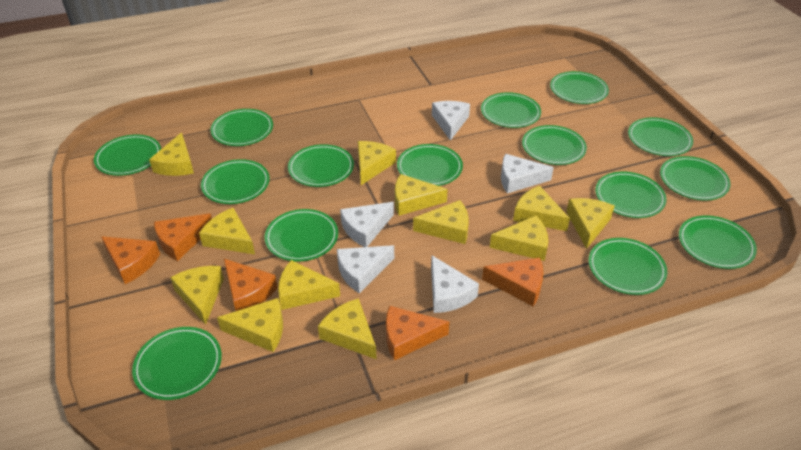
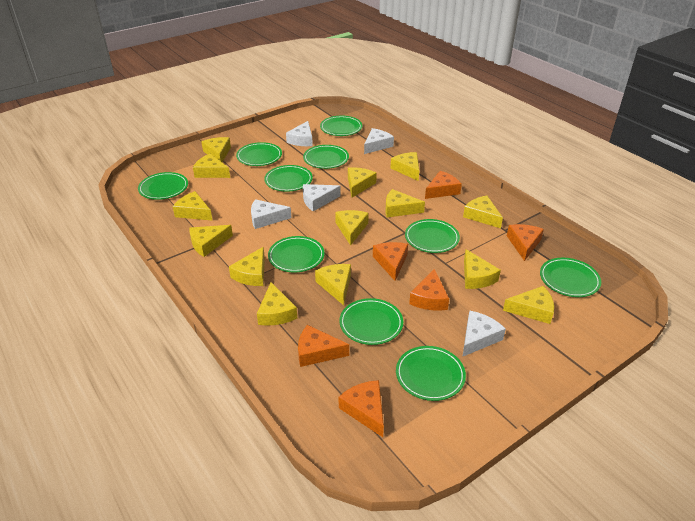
green plate: [94,135,161,176] [132,327,222,400] [201,159,270,204] [210,109,273,146] [265,209,338,261] [288,144,354,187] [397,144,463,186] [481,92,541,128] [522,125,587,165] [550,71,609,104] [589,238,667,295] [595,172,667,218] [628,117,693,156] [660,156,731,201] [679,215,757,269] = 15 -> [138,172,188,200] [236,142,282,166] [264,165,313,192] [268,236,325,272] [303,145,349,169] [320,116,362,136] [339,298,403,345] [396,346,466,401] [405,219,460,253] [540,258,601,297] = 10
orange cheese: [101,236,160,284] [154,214,212,261] [224,259,277,311] [386,306,449,361] [482,257,543,306] = 5 -> [298,325,349,367] [339,380,384,437] [373,242,408,281] [409,269,449,311] [425,171,462,199] [507,224,544,261] = 6
yellow cheese: [149,132,194,176] [170,266,224,325] [199,208,255,254] [217,298,283,352] [278,260,340,310] [318,298,377,359] [358,141,396,185] [395,174,448,216] [413,200,469,244] [490,215,548,261] [513,185,570,231] [566,198,615,249] = 12 -> [173,191,213,221] [190,225,233,257] [193,154,230,178] [201,137,231,162] [229,247,265,286] [257,282,297,326] [315,264,351,305] [335,210,369,245] [348,167,377,197] [385,189,425,217] [391,152,419,181] [463,196,503,228] [464,249,501,289] [503,286,554,324] = 14

